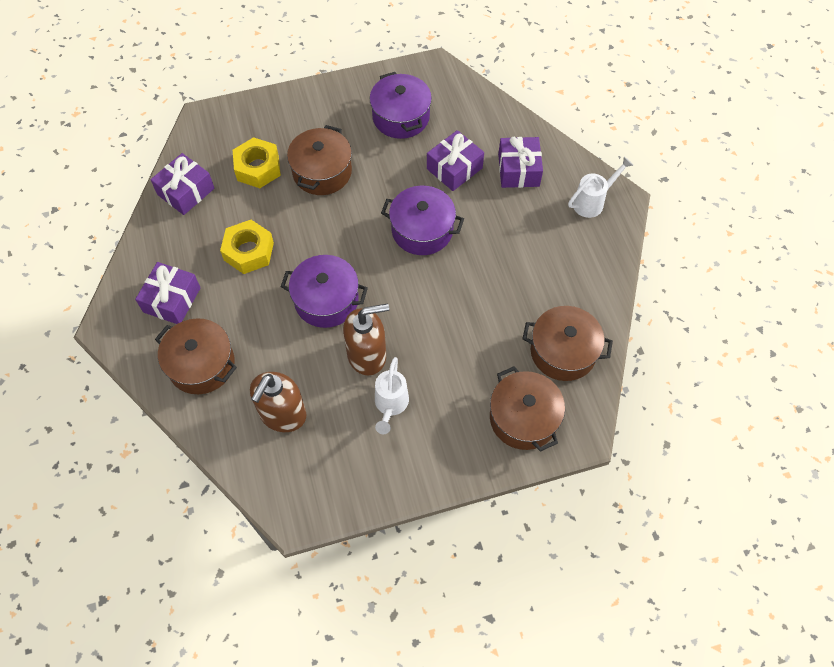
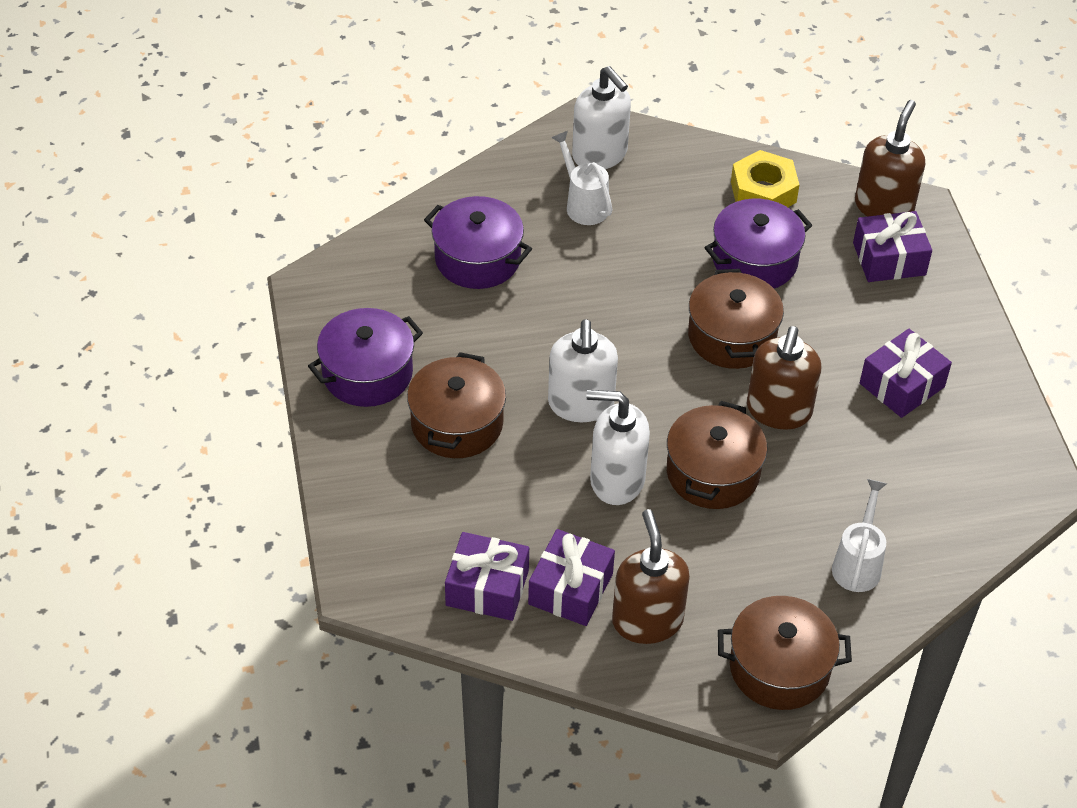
brown soap dispenser: [250,372,306,432] [343,303,389,376] = 2 -> [612,509,690,644] [747,326,821,429] [855,100,925,217] = 3
white soap dispenser: none = 0 -> [548,319,618,422] [572,66,631,169] [586,390,650,505] = 3
yellow nut: [220,220,274,274] [233,137,281,188] = 2 -> [731,150,799,207] = 1

